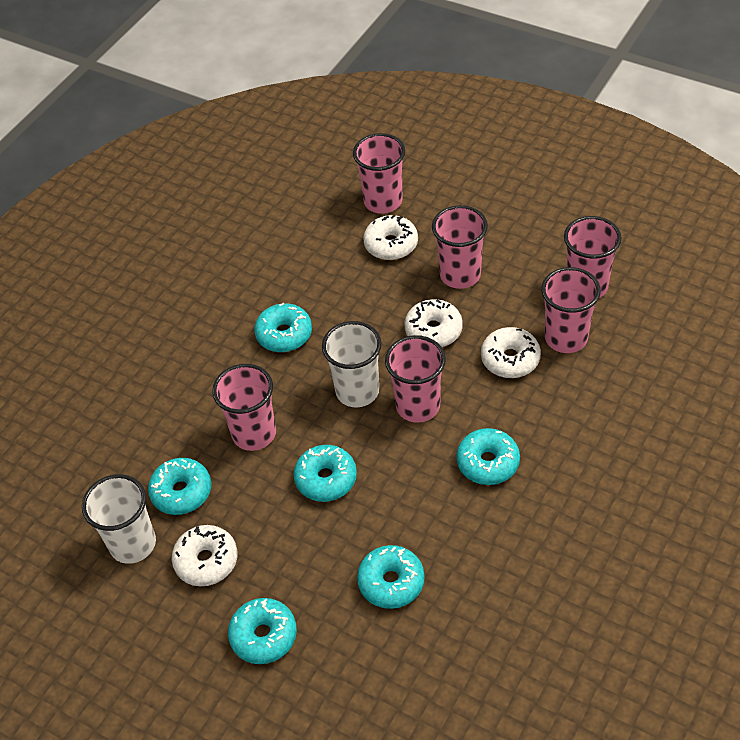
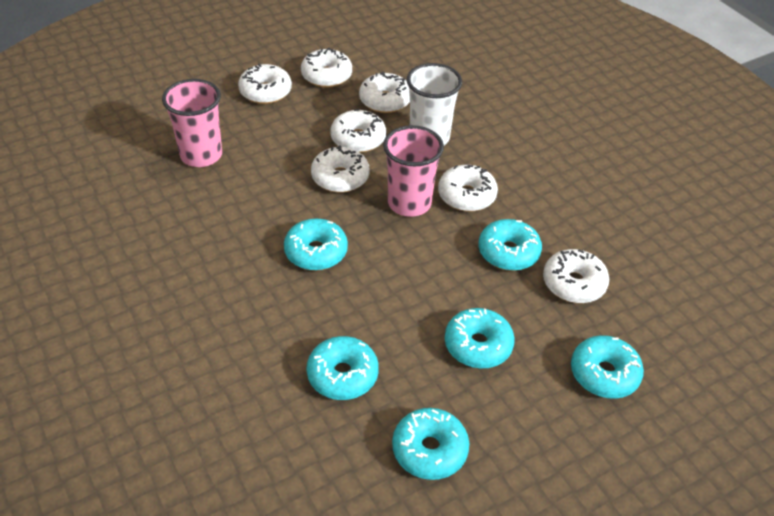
pink cup: [212,364,276,451] [353,133,405,214] [385,335,446,423] [432,205,488,289] [541,267,601,353] [564,216,621,298] = 6 -> [162,79,222,167] [383,125,444,217] = 2
white cup: [82,474,156,564] [322,321,382,407] = 2 -> [406,63,462,145] = 1
white donut: [172,525,238,586] [363,215,418,260] [404,299,463,347] [481,327,541,378] = 4 -> [238,64,292,104] [301,47,352,87] [311,145,370,193] [330,108,386,153] [359,71,410,113] [438,165,498,212] [543,249,609,303] = 7

